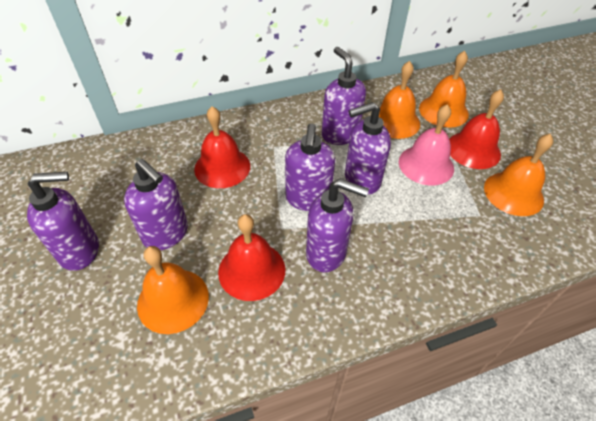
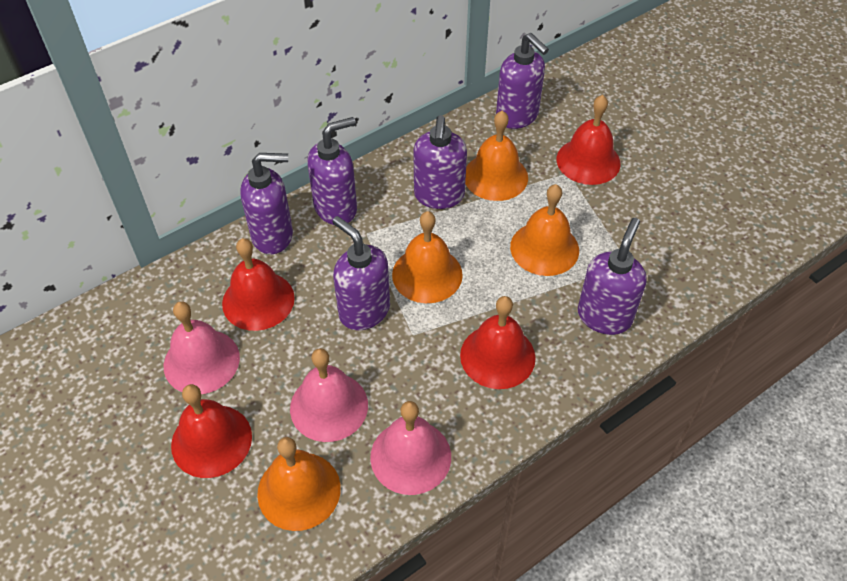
pink bell: [399,104,454,185] = 1 -> [164,302,240,394] [290,348,368,442] [370,401,451,495] = 3
red bell: [194,106,250,188] [218,214,286,301] [449,89,504,169] = 3 -> [171,384,252,478] [222,238,295,331] [460,296,536,389] [557,95,621,185] = 4

